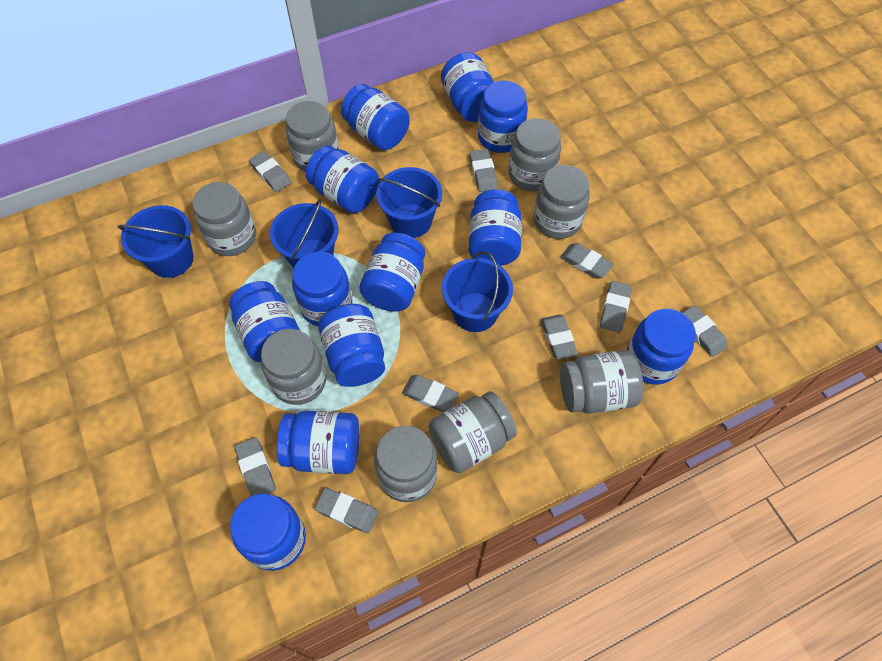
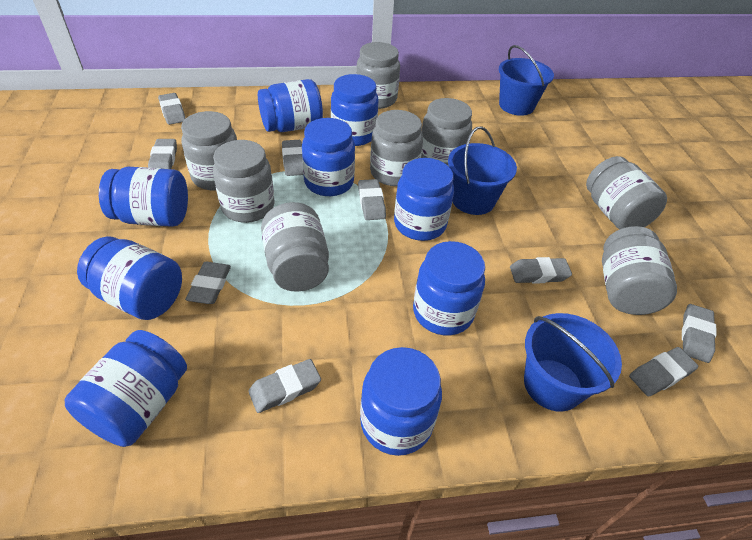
blue bucket: [118,205,193,278] [270,199,338,268] [376,167,442,238] [442,251,513,332] = 4 -> [448,126,517,215] [499,45,554,116] [524,313,622,412] = 3
blue jar: [229,281,300,362] [230,494,306,571] [277,411,359,474] [292,252,352,326] [306,145,379,213] [318,304,385,387] [341,84,410,150] [359,233,425,312] [441,52,494,122] [469,189,522,266] [478,81,528,153] [627,309,696,385] = 12 -> [65,330,187,447] [77,236,182,320] [99,167,188,227] [258,79,323,132] [302,118,355,196] [331,74,379,146] [360,347,442,456] [394,158,454,241] [413,241,485,335] = 9

